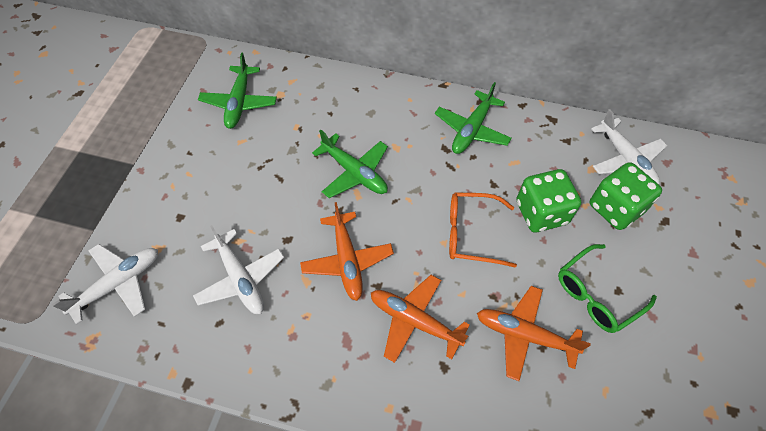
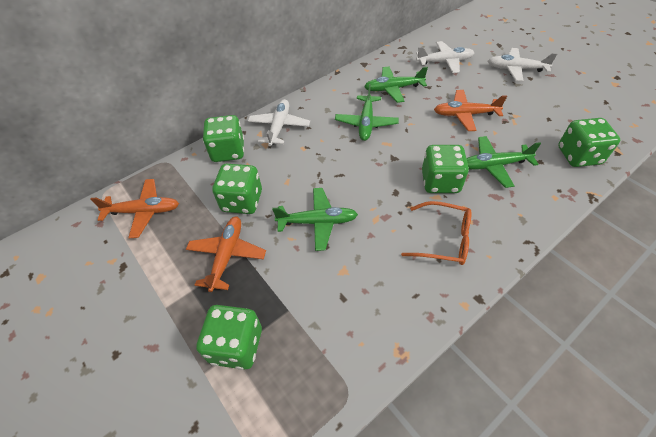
green dice: [516,169,581,232] [590,162,662,230] = 2 -> [196,305,262,370] [203,115,244,162] [212,164,262,214] [422,145,469,193] [558,118,620,167] = 5
green glasses: [558,244,657,333] = 1 -> none = 0
green plane: [198,53,277,129] [312,130,388,198] [435,82,512,154] = 3 -> [272,188,358,251] [335,84,399,141] [364,66,428,103] [466,136,541,188] = 4

